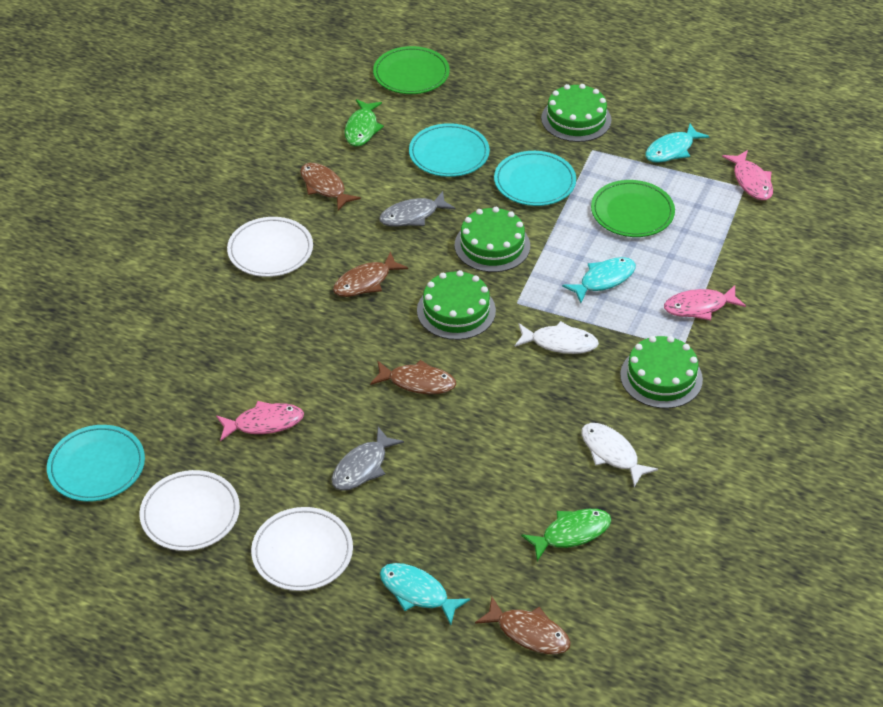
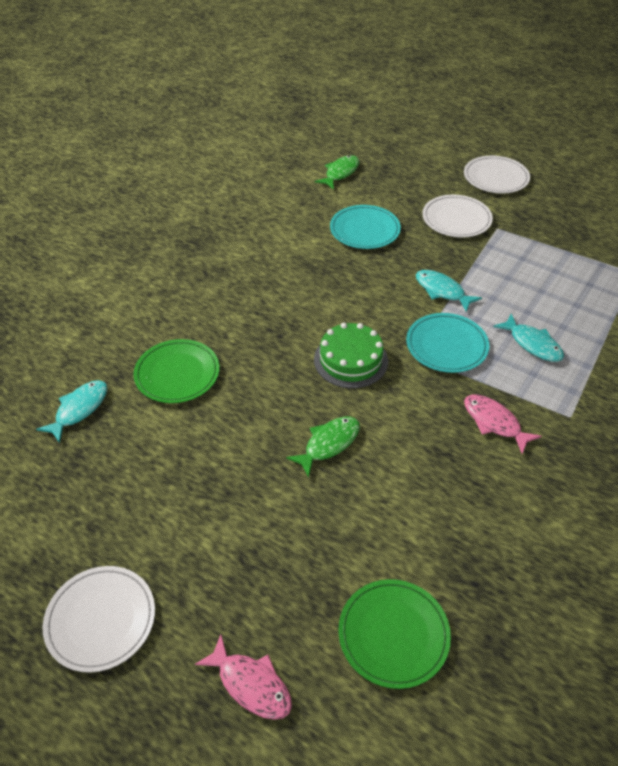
brown fish: [300,163,361,210] [333,251,408,297] [370,360,456,394] [475,597,571,654] = 4 -> none = 0
green cake: [417,270,496,340] [455,207,530,272] [541,84,612,142] [620,336,703,408] = 4 -> [314,323,388,388] = 1
grey fish: [332,427,404,491] [379,191,455,227] = 2 -> none = 0
pink fish: [216,401,304,441] [664,285,746,320] [722,150,773,200] = 3 -> [195,635,292,720] [464,395,542,454] = 2
turquoise plate: [47,425,145,502] [409,123,490,177] [494,151,576,206] = 3 -> [330,205,401,249] [406,313,490,373] = 2
white fish: [514,321,599,354] [581,423,658,487] = 2 -> none = 0

